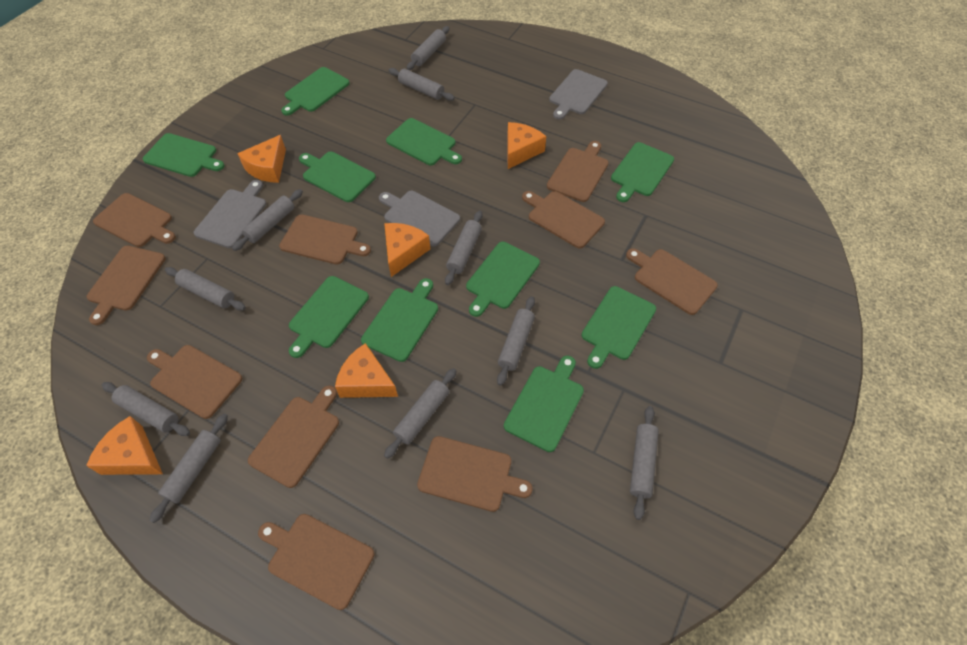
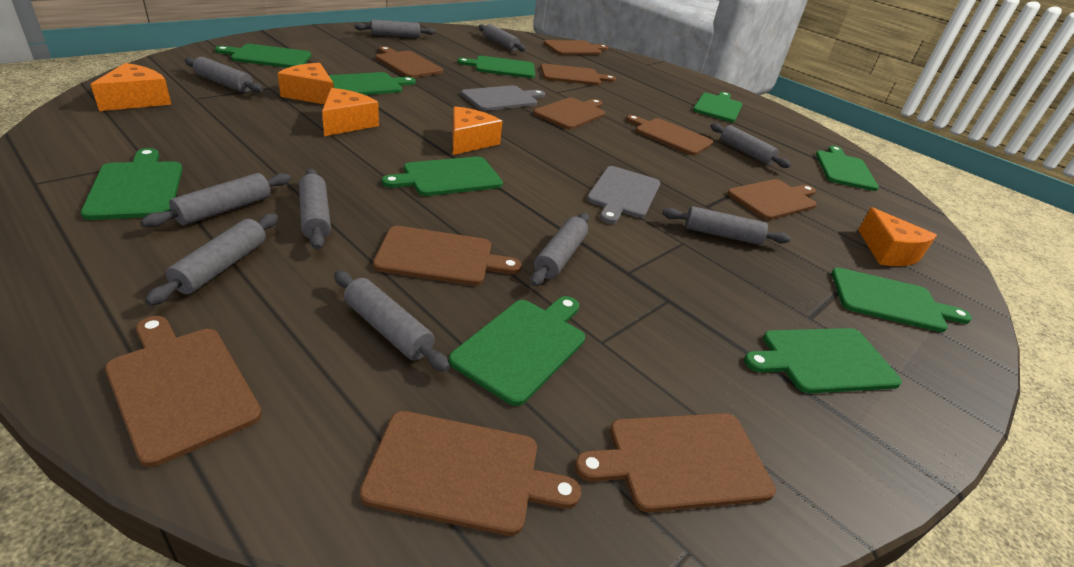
grey cutting board: [193,180,266,248] [379,191,460,246] [549,69,608,120] = 3 -> [461,85,545,111] [587,166,660,224] = 2

